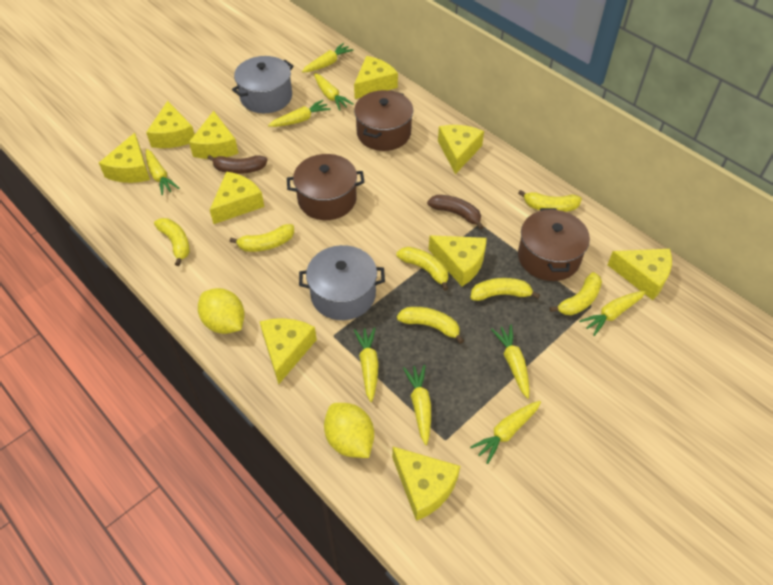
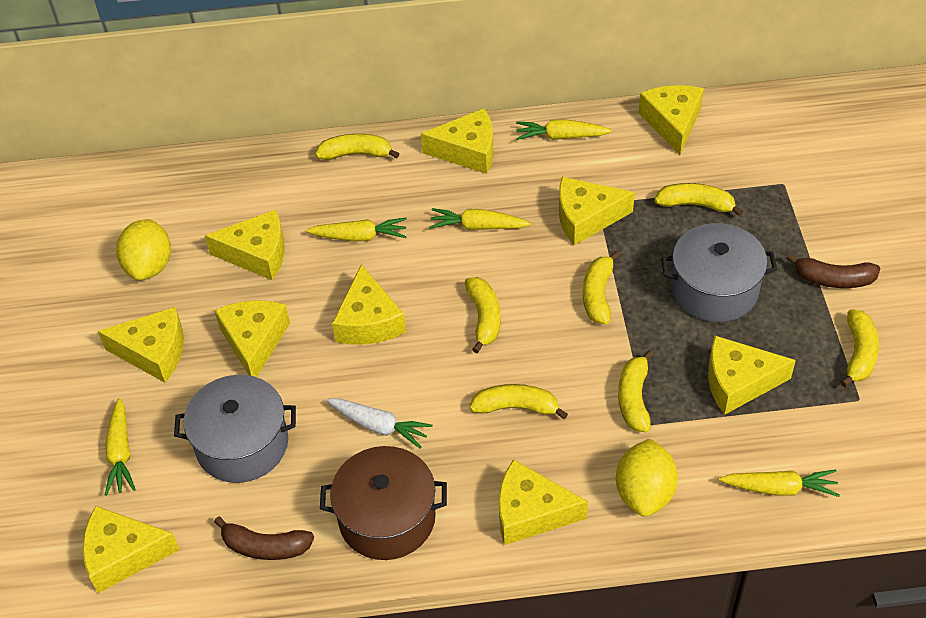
brown pot: [287,154,365,220] [354,90,413,151] [518,208,590,281] = 3 -> [320,446,447,560] = 1
white carrot: none = 0 -> [327,398,433,449] = 1
yellow carrot: [146,149,179,195] [268,100,331,127] [302,43,354,73] [314,73,353,111] [354,327,379,402] [403,365,431,445] [470,401,541,464] [491,325,529,399] [579,291,646,336] = 9 -> [105,398,136,496] [306,218,407,242] [429,208,531,230] [516,119,612,140] [719,470,840,497] = 5

